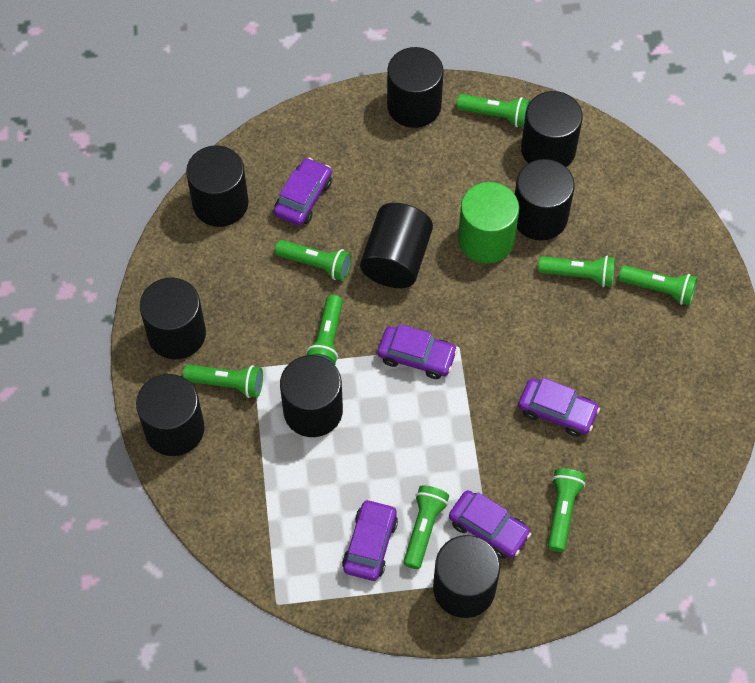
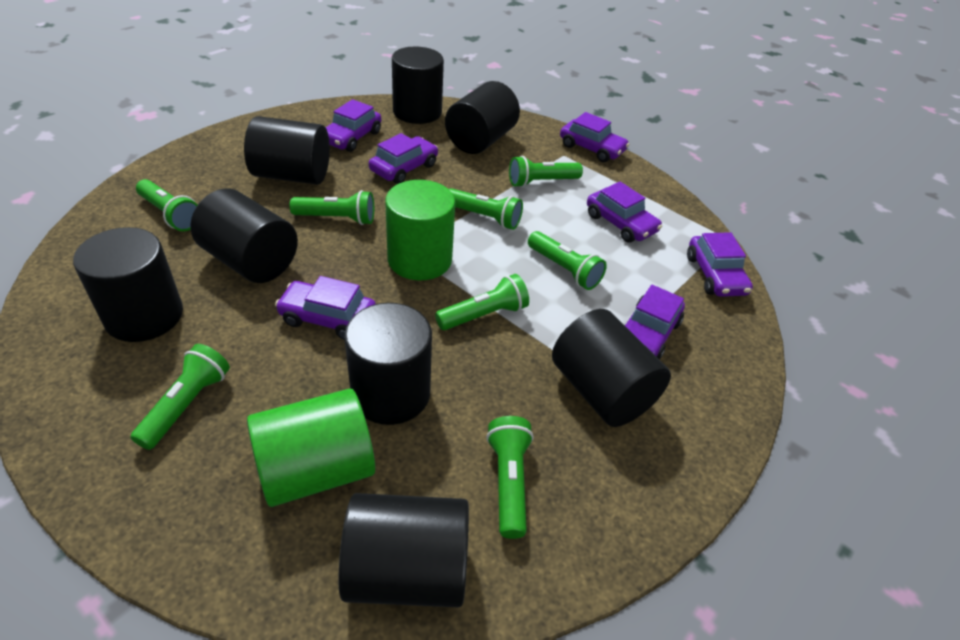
black cylinder: [136,374,205,456] [140,277,206,359] [186,145,249,227] [280,355,343,437] [360,203,433,288] [387,47,444,128] [433,535,500,618] [515,159,575,240] [521,91,583,167] = 9 -> [73,227,183,342] [190,189,298,283] [244,116,330,185] [339,493,469,607] [344,303,432,425] [392,47,444,124] [445,81,520,154] [552,309,671,427] = 8
green cylinder: [458,182,519,264] = 1 -> [247,389,375,507] [385,180,455,280] = 2
purple car: [274,158,332,226] [342,499,398,581] [378,324,458,379] [449,490,531,559] [518,378,600,437] = 5 -> [275,276,376,340] [325,99,381,152] [369,133,438,184] [560,112,630,162] [587,182,662,243] [625,285,685,359] [687,232,753,297] = 7

